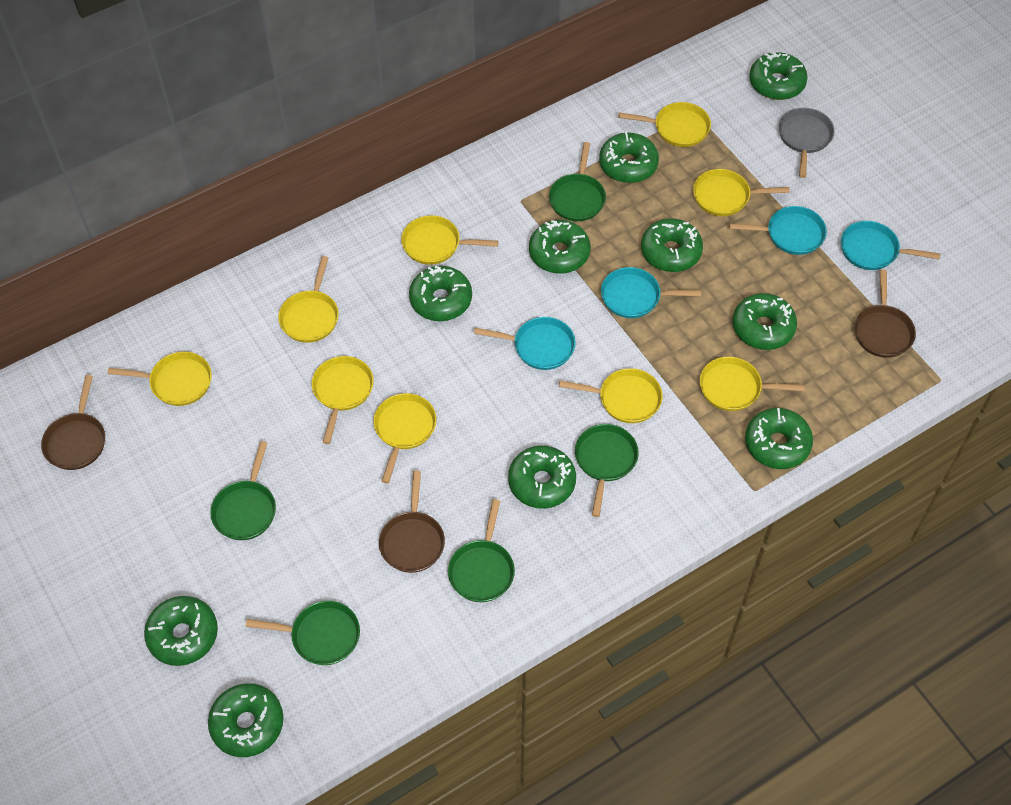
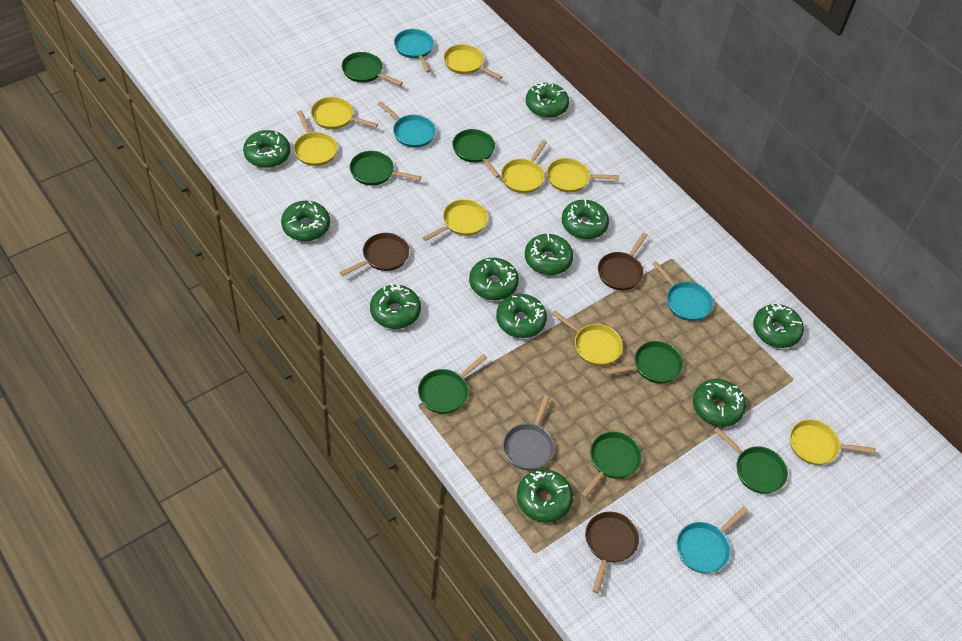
green donut: [144,596,218,666] [208,683,284,757] [409,266,472,321] [508,445,576,509] [529,220,591,273] [599,132,659,183] [641,218,703,272] [733,293,797,350] [745,408,813,469] [749,52,808,100] = 10 -> [243,130,290,168] [281,201,330,241] [370,284,421,329] [469,258,519,300] [496,294,547,338] [517,469,573,523] [525,233,573,275] [526,83,569,118] [562,199,609,239] [693,379,746,427] [753,303,804,348] = 11
green pan: [210,441,276,540] [246,601,360,665] [448,499,515,602] [549,142,606,221] [575,424,639,517] = 5 -> [342,52,403,86] [350,151,421,186] [418,354,487,414] [452,129,500,178] [581,432,642,498] [605,341,683,383] [714,427,788,494] = 7
yellow pan: [108,352,212,406] [278,256,339,343] [312,356,374,444] [374,393,436,483] [401,215,498,265] [559,368,663,423] [618,102,711,147] [693,169,790,216] [700,357,805,411] = 9 -> [294,110,338,166] [311,97,378,129] [423,199,488,241] [444,44,502,80] [501,140,547,193] [547,158,619,193] [552,311,623,366] [790,419,876,465] = 8

